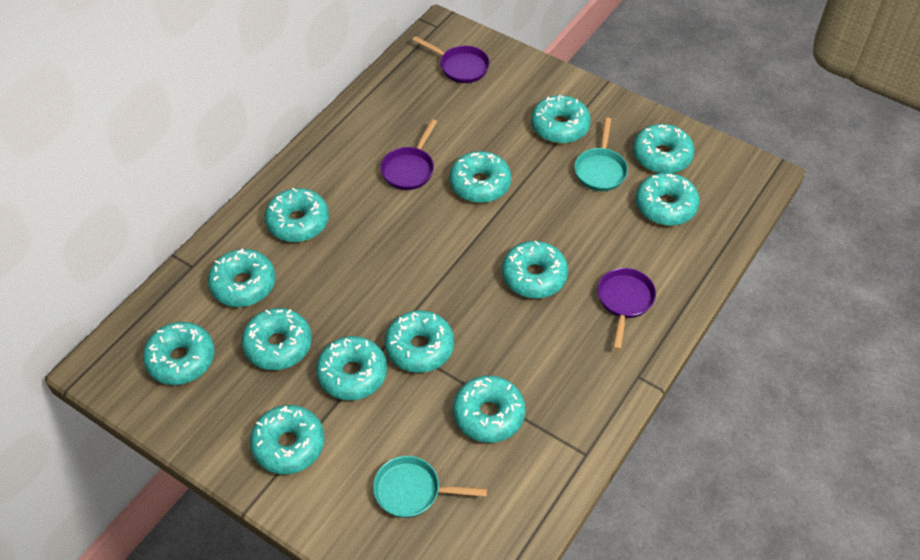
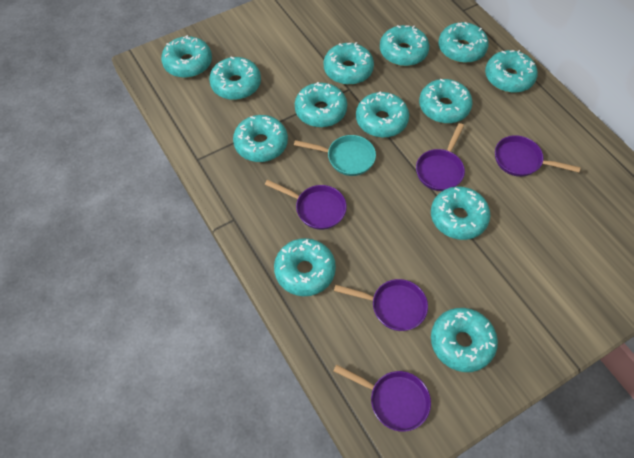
purple pan: [380,119,437,190] [412,36,490,83] [598,268,656,350] = 3 -> [265,180,347,230] [333,364,431,432] [334,279,428,331] [416,123,465,191] [495,135,581,177] = 5
turquoise pan: [373,456,487,518] [574,117,628,191] = 2 -> [294,135,376,176] = 1

